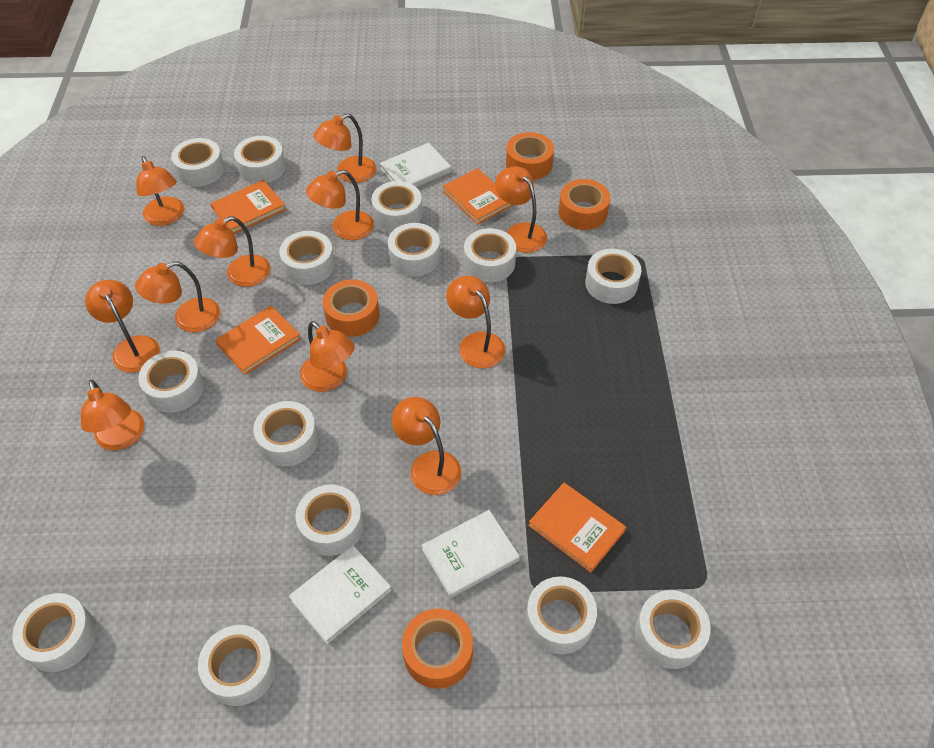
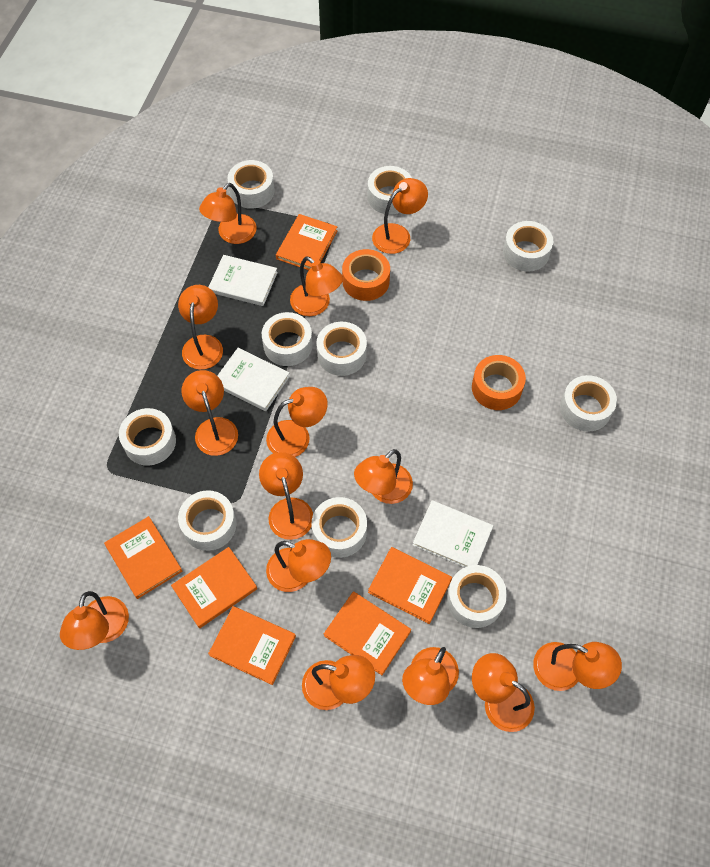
orange book: [211,180,286,234] [215,306,301,375] [443,168,513,225] [528,483,626,573] = 4 -> [104,516,182,599] [171,547,257,628] [208,606,296,685] [276,214,337,270] [324,592,411,675] [368,547,452,624] = 6
orange lamp: [81,380,145,450] [85,280,160,373] [135,261,220,332] [136,156,184,226] [194,216,271,287] [300,321,355,392] [306,170,374,240] [314,113,376,183] [392,397,461,495] [446,276,505,368] [495,166,547,253] = 11 -> [60,591,129,650] [178,285,223,370] [181,370,238,456] [199,183,256,244] [259,452,313,540] [266,387,328,457] [266,539,331,592] [290,256,343,316] [302,655,375,710] [354,449,413,504] [372,178,428,254] [402,647,459,705] [472,653,535,732] [533,642,622,691] = 14
orange tape: [323,280,380,337] [402,609,473,689] [506,132,554,180] [558,179,610,230] = 4 -> [342,249,390,301] [472,355,526,410] = 2
white tape: [12,593,96,672] [138,351,204,413] [171,138,225,186] [198,625,276,706] [234,136,286,184] [253,401,318,466] [279,231,335,285] [295,485,363,556] [371,181,422,232] [388,223,440,276] [464,228,516,282] [526,576,597,654] [585,249,641,304] [635,590,711,669] = 14 -> [119,408,176,466] [178,490,237,551] [228,160,275,209] [262,312,313,366] [312,497,367,558] [317,322,367,376] [367,166,412,215] [447,565,507,628] [503,221,553,272] [560,375,617,432] = 10

